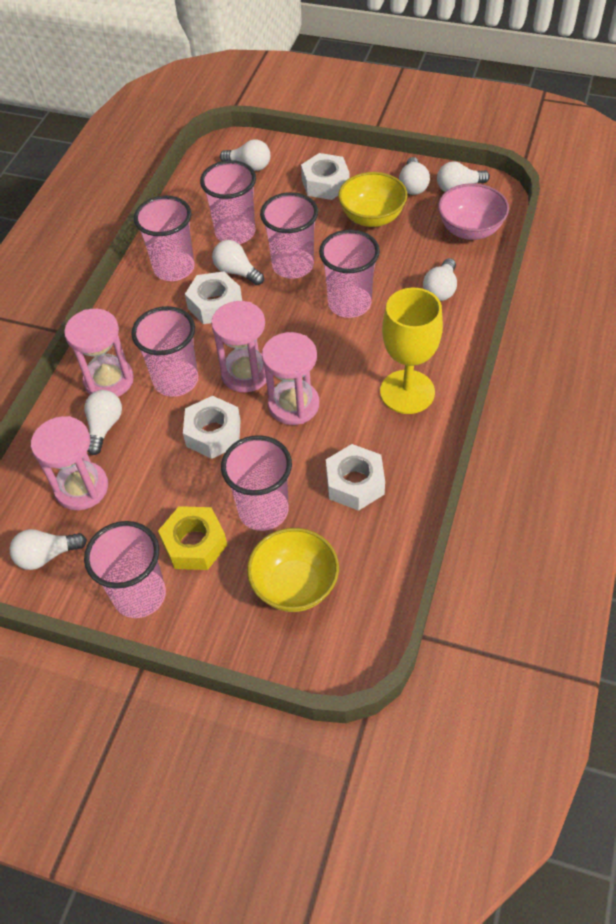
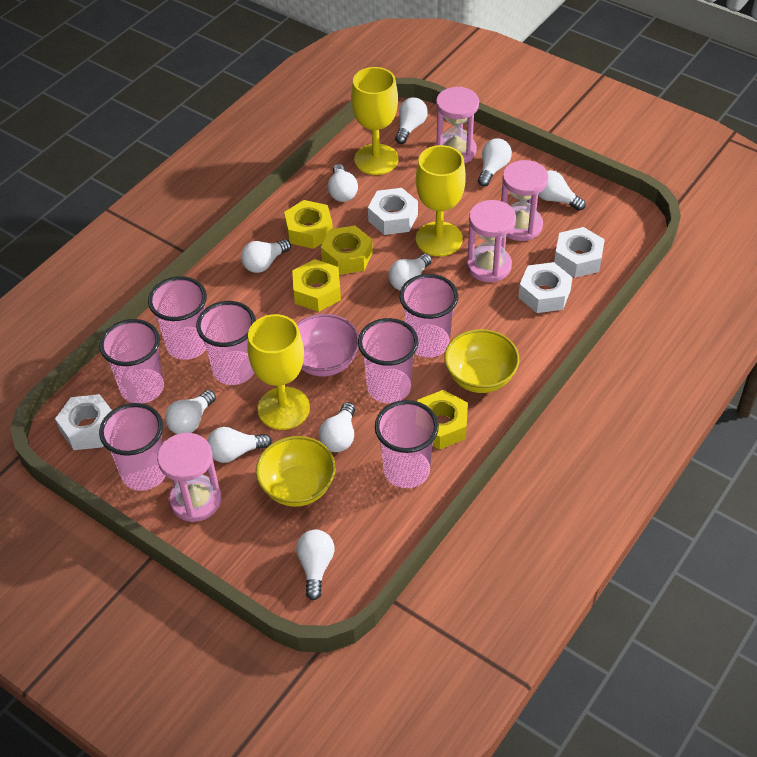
white light bulb: [10,529,87,570] [85,390,122,455] [212,240,264,285] [220,139,270,171] [399,157,430,195] [423,258,457,301] [437,161,490,192] = 7 -> [165,390,216,434] [207,427,272,463] [241,239,291,273] [296,530,334,600] [319,402,355,452] [328,164,358,202] [389,254,432,291] [395,98,428,144] [478,138,512,186] [538,170,586,211] = 10
yellow goblet: [380,288,443,414] = 1 -> [248,314,310,430] [351,67,398,175] [416,145,466,256] = 3
yellow nut: [158,506,227,570] = 1 -> [284,200,333,249] [292,259,341,312] [321,226,373,275] [417,390,468,450] = 4

